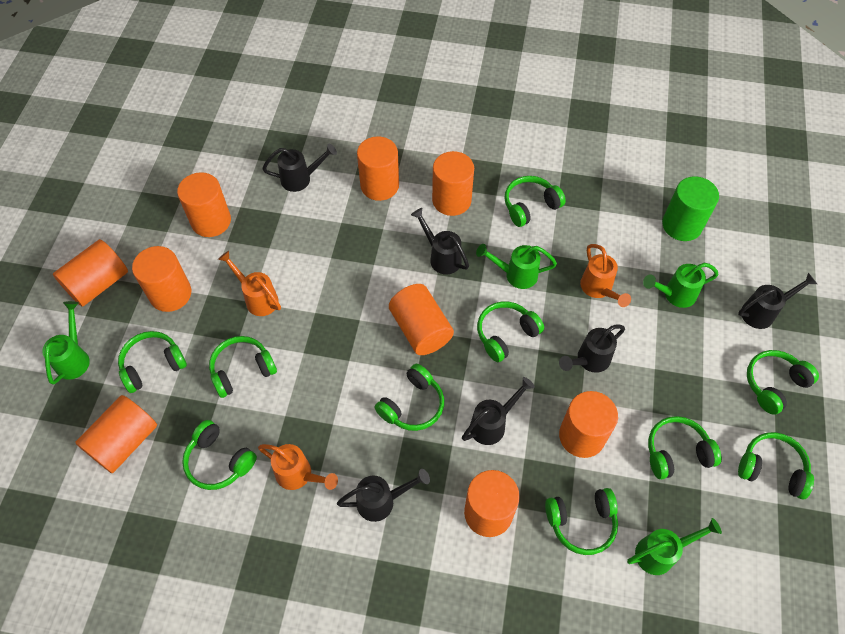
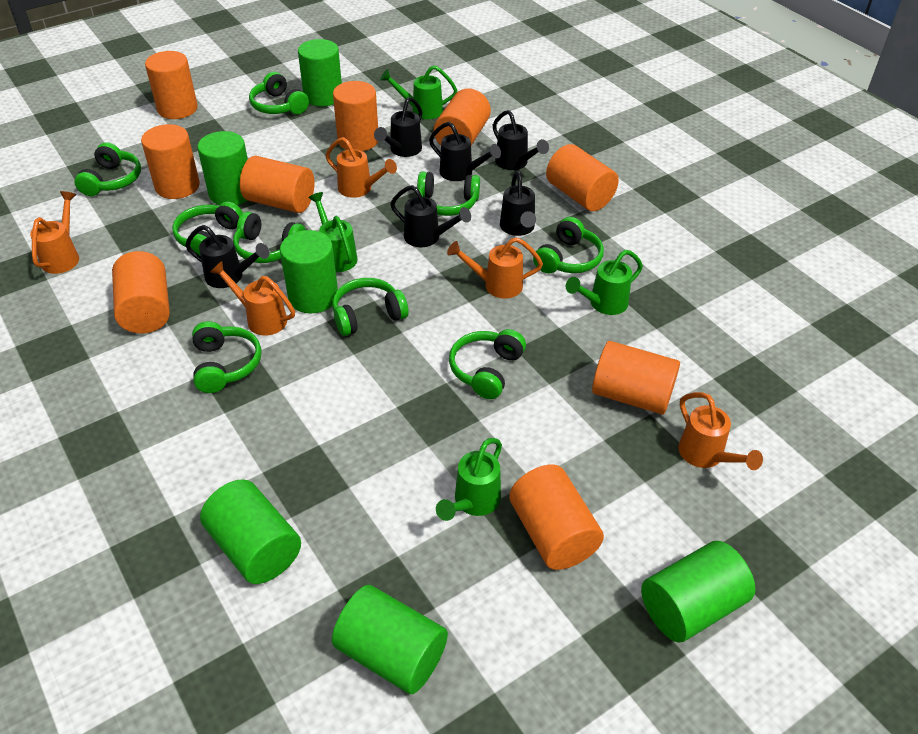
green cylinder: [662,176,719,241] = 1 -> [197,131,248,205] [200,479,301,584] [280,230,338,313] [298,39,342,106] [332,585,448,694] [641,541,755,643] = 6
green headphones: [118,331,187,393] [182,420,257,490] [209,336,277,398] [375,364,444,431] [477,301,544,362] [504,176,566,227] [545,488,618,555] [648,416,722,480] [738,432,814,499] [747,350,819,415] = 10 -> [74,142,141,196] [172,201,243,255] [192,321,261,393] [233,212,305,263] [249,72,309,114] [332,278,409,336] [417,172,480,216] [449,329,526,399] [533,217,604,273] = 9
orange watering can: [218,251,281,316] [258,444,338,490] [580,244,631,307] = 3 -> [30,191,79,274] [210,261,295,336] [325,137,397,198] [447,237,543,299] [678,392,763,470] = 5

